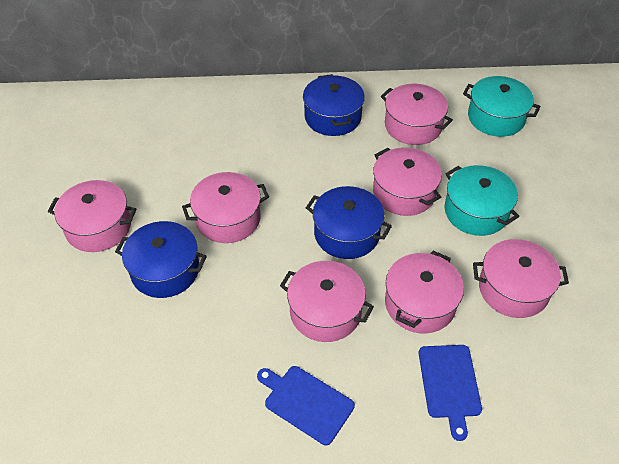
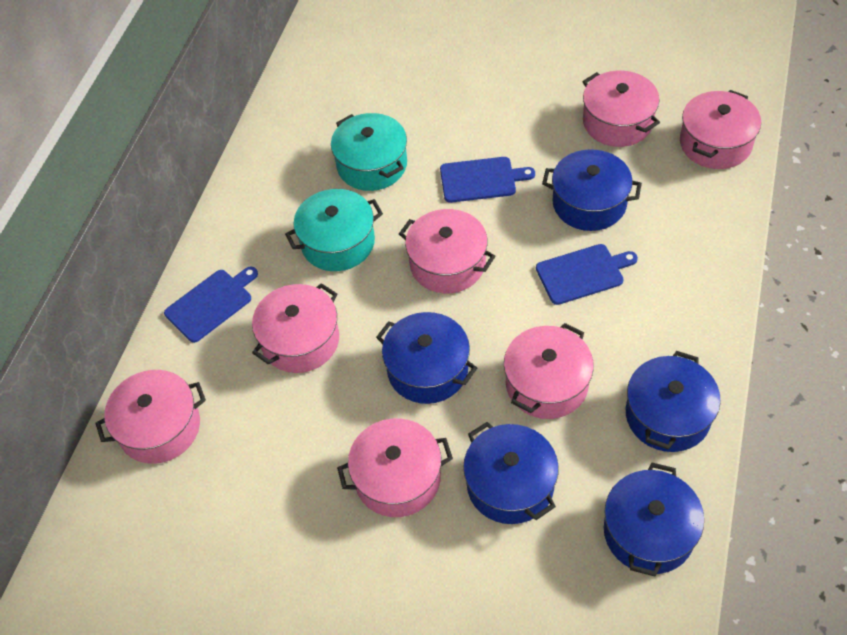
blue cutting board: [257,366,355,445] [419,345,482,441] = 2 -> [164,266,258,343] [440,157,535,203] [536,244,638,305] = 3
blue pot: [115,221,207,298] [303,74,365,136] [306,186,392,259] = 3 -> [376,312,477,404] [463,422,559,524] [542,149,642,231] [604,463,704,577] [626,351,721,452] = 5

